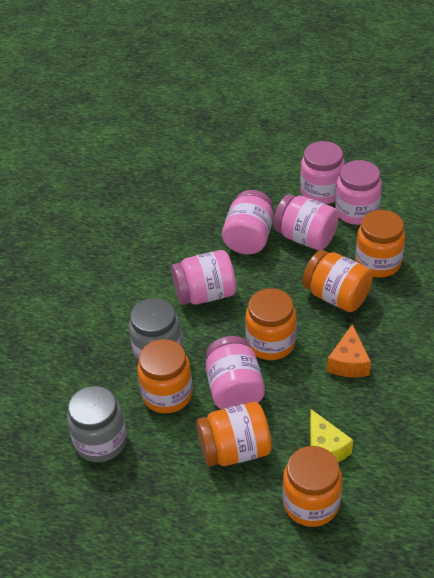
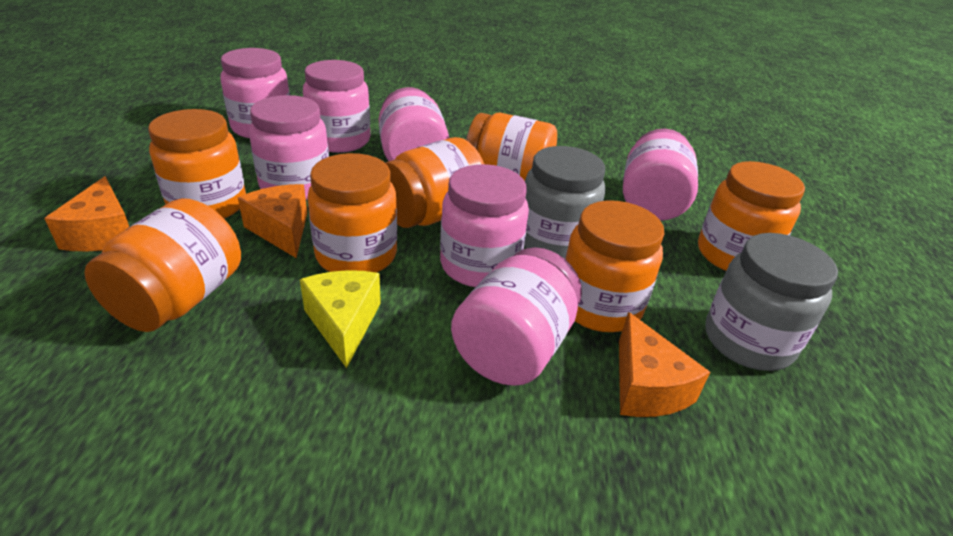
orange cheese: [327,324,371,378] = 1 -> [44,176,129,251] [238,184,307,258] [619,312,710,417] = 3
orange jar: [137,339,193,413] [196,402,272,467] [245,288,297,360] [283,446,342,527] [302,250,373,312] [355,210,405,278] = 6 -> [84,198,241,332] [148,109,246,218] [307,153,397,273] [385,137,484,228] [466,113,557,181] [565,200,665,332] [698,161,805,271] = 7
pink jar: [171,250,236,305] [206,336,265,409] [222,190,273,254] [273,194,339,250] [300,141,345,204] [335,160,382,225] = 6 -> [220,48,290,138] [249,95,329,200] [303,60,370,153] [379,87,449,161] [440,164,529,287] [451,247,582,386] [623,129,698,221] = 7

